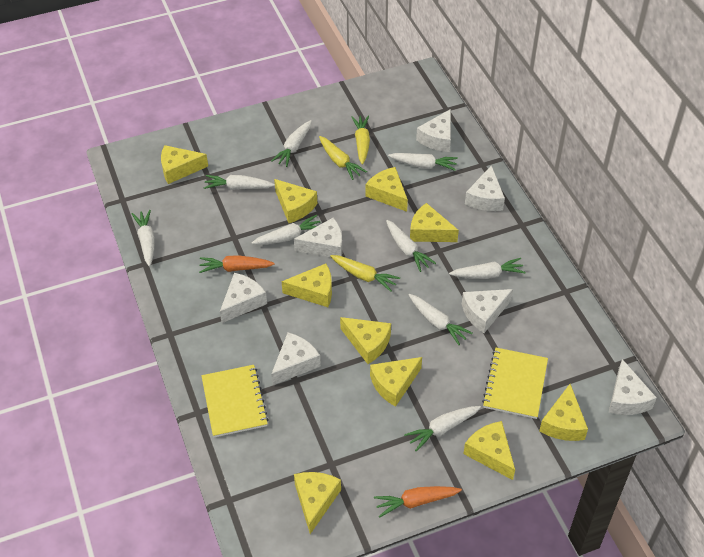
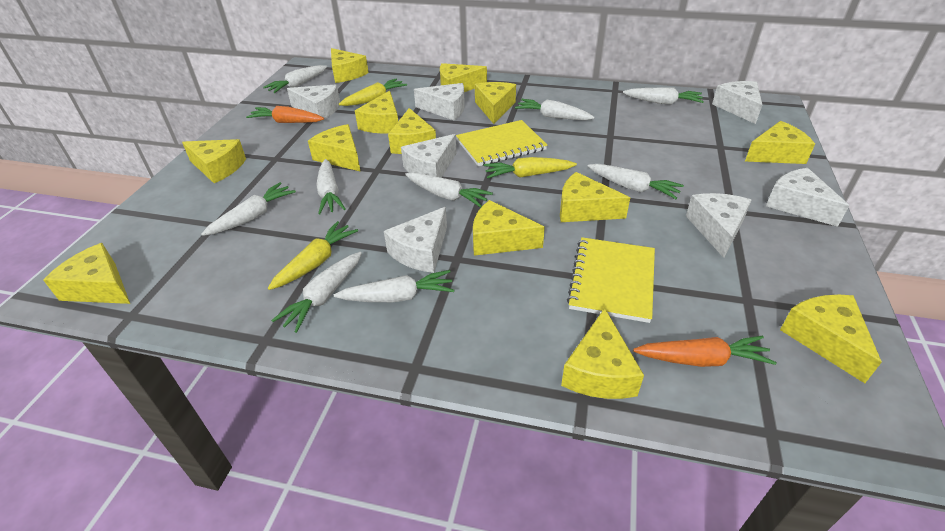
yellow cheese: [161,145,208,184] [274,179,317,223] [282,264,332,307] [294,472,341,534] [340,317,391,364] [366,167,408,212] [370,357,422,407] [410,203,459,242] [464,421,515,480] [539,384,588,441] = 10 -> [43,243,130,304] [182,139,246,183] [308,124,361,172] [331,48,369,83] [355,91,398,133] [388,108,436,154] [440,63,487,92] [473,200,545,256] [475,82,516,124] [560,172,630,222] [561,308,644,399] [745,121,815,164] [780,295,882,383] = 13

